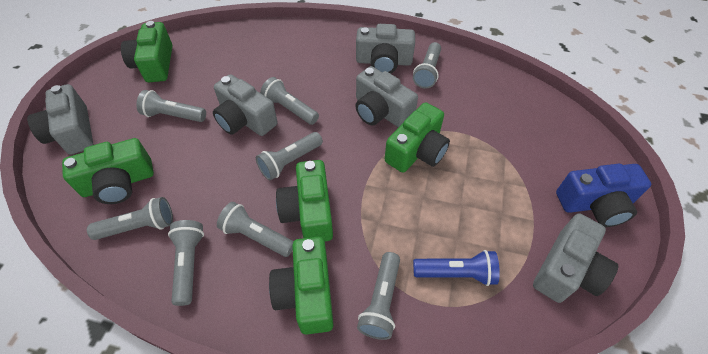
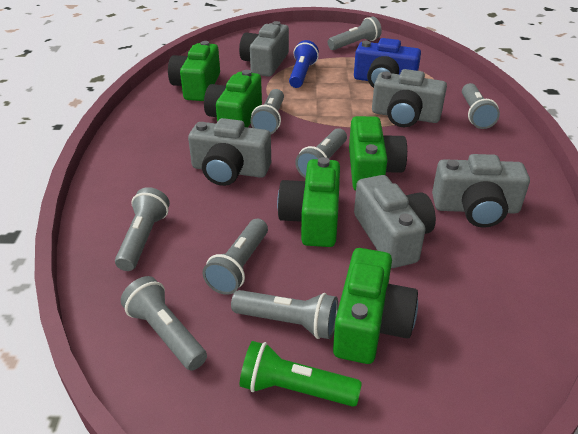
green flashlight: none = 0 -> [240,341,362,407] = 1

